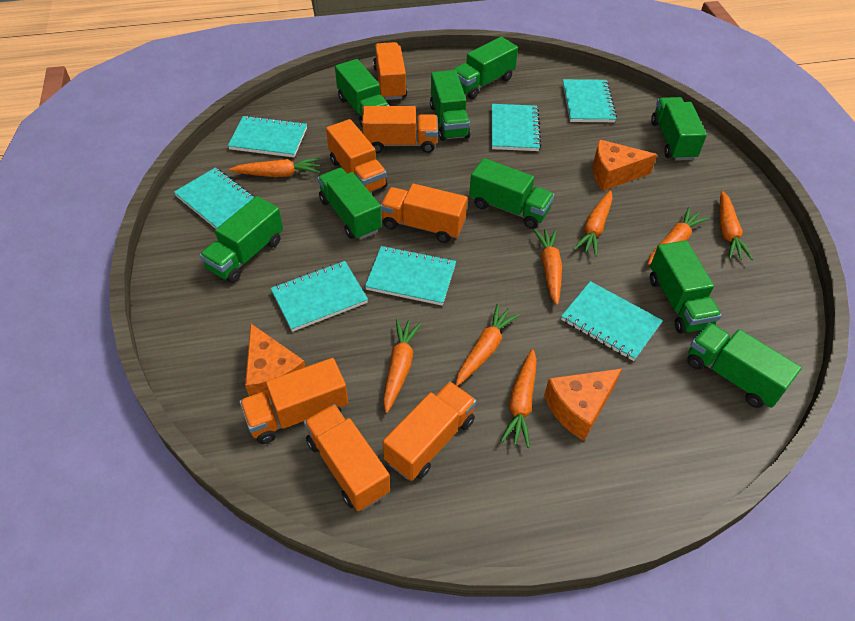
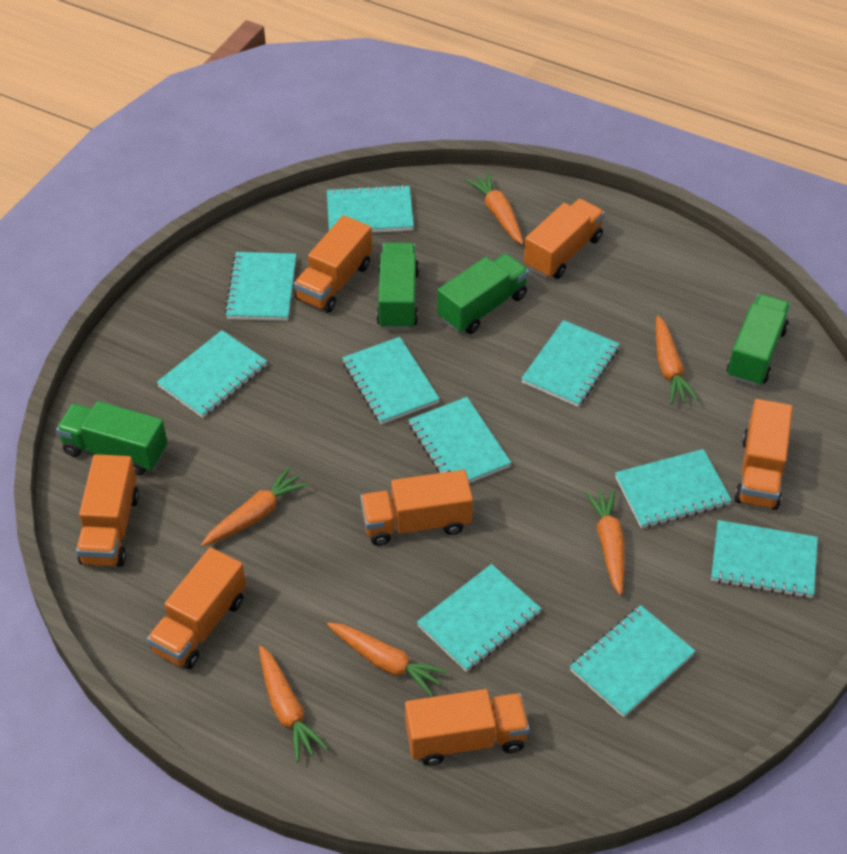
green truck: [200,196,283,283] [318,168,382,240] [335,59,389,128] [430,70,471,141] [453,37,518,99] [469,158,554,229] [650,240,722,334] [651,97,707,161] [687,323,802,408] = 9 -> [56,401,167,476] [376,243,419,330] [437,254,529,334] [727,294,791,386] = 4
orange carrot: [229,158,320,177] [383,319,422,413] [456,304,520,386] [500,349,537,448] [533,229,562,305] [574,190,613,257] [648,207,709,265] [720,191,753,260] = 8 -> [201,467,308,546] [259,645,328,762] [327,622,448,697] [466,172,524,245] [585,489,625,596] [656,315,699,404] = 6
orange cheese: [245,324,306,399] [544,369,622,441] [593,140,657,191] = 3 -> none = 0
turquoise notebook: [174,167,254,229] [228,115,307,157] [271,261,368,332] [365,246,456,306] [492,104,541,151] [561,281,663,361] [563,79,617,122] = 7 -> [157,330,267,418] [224,252,296,321] [327,185,414,233] [342,337,440,424] [409,397,511,483] [417,564,541,672] [521,320,620,407] [570,605,696,718] [615,449,732,529] [711,520,818,598] = 10

